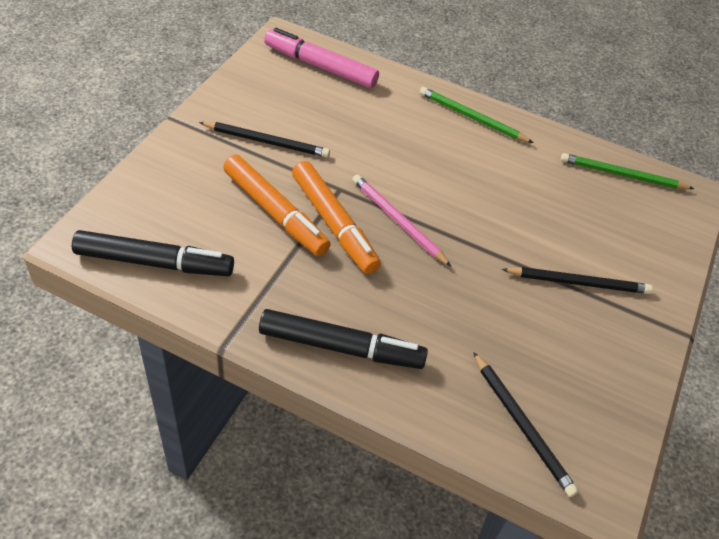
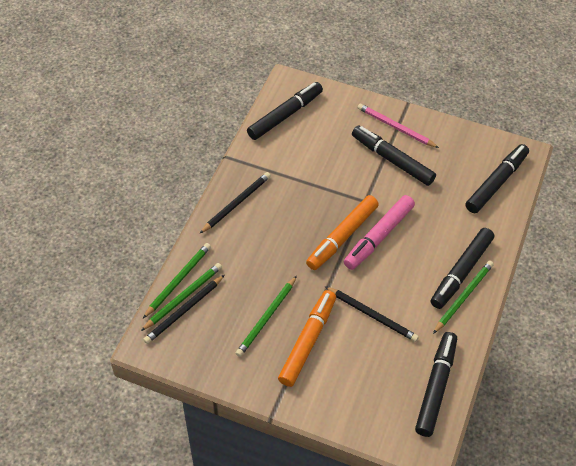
black marker: [72,230,234,276] [259,309,428,369] = 2 -> [247,82,323,140] [352,126,436,186] [415,332,457,437] [431,228,494,309] [465,144,529,213] = 5
green pencil: [420,87,533,143] [561,153,694,189] = 2 -> [141,263,222,331] [143,243,211,318] [236,276,297,357] [433,261,494,334] = 4

